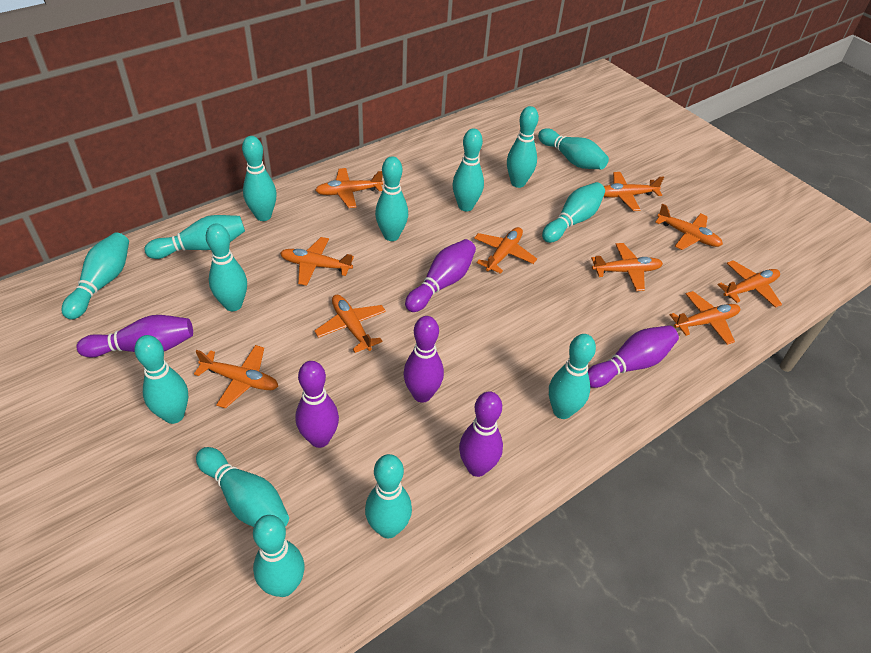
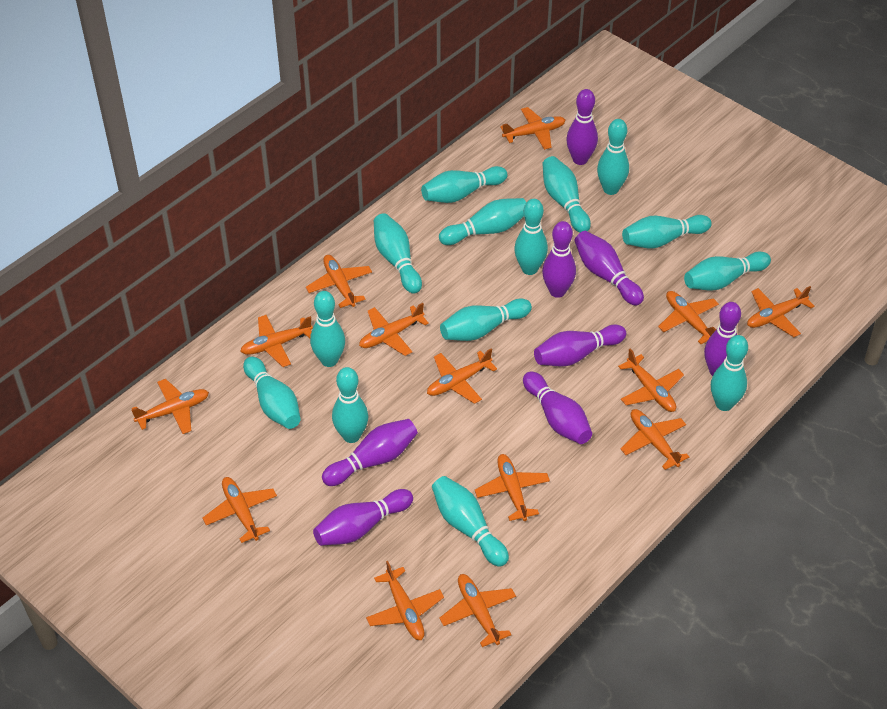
orange plane: [194,345,278,408] [280,237,354,286] [314,295,386,353] [315,168,383,208] [474,227,537,274] [591,243,663,291] [603,172,664,211] [655,203,723,250] [670,291,740,345] [717,260,782,308] = 10 -> [132,379,209,434] [202,477,277,543] [240,315,313,367] [306,255,372,308] [359,303,429,356] [366,561,444,640] [427,349,497,404] [439,574,516,647] [475,454,550,521] [500,107,565,150] [618,349,684,412] [621,409,689,470] [658,291,719,344] [747,286,814,337] = 14
purple bowling pin: [76,315,193,358] [296,361,339,448] [403,316,444,403] [405,239,476,312] [459,391,503,477] [588,325,679,388] = 6 -> [313,489,413,546] [322,419,418,486] [523,371,592,444] [534,325,626,367] [542,221,576,298] [566,89,598,165] [574,231,644,306] [704,302,741,376] = 8

